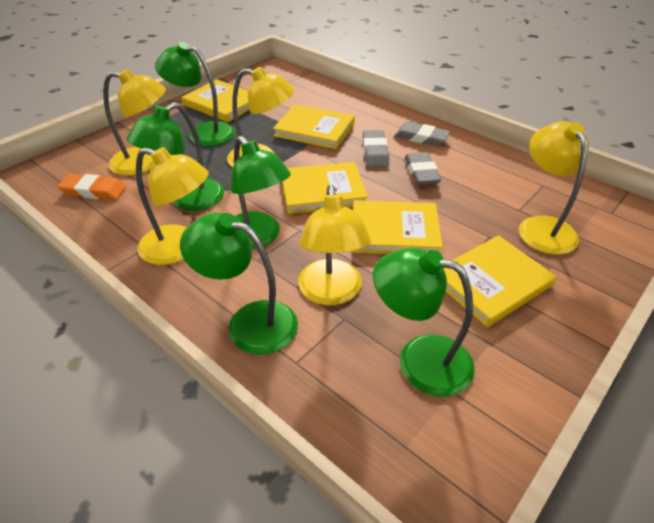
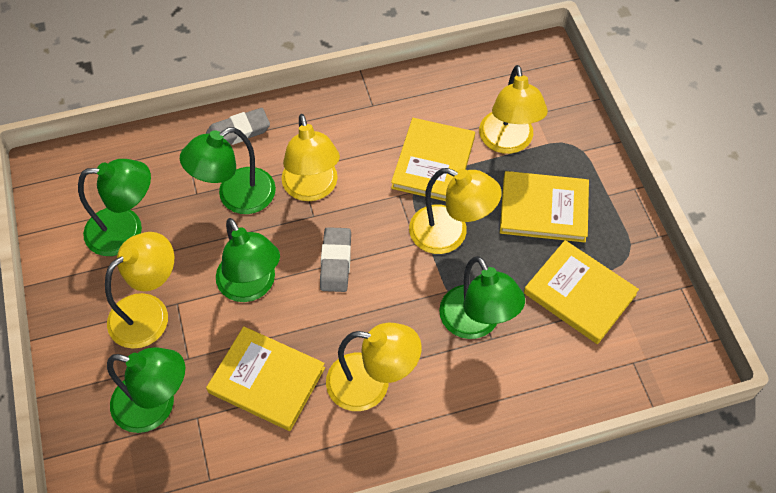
grey eraser: [363,130,389,167] [394,122,451,146] [405,152,441,185] = 3 -> [206,108,270,145] [320,227,351,292] = 2
orange eraser: [58,174,126,200] = 1 -> none = 0
yellow book: [182,79,250,123] [273,104,355,149] [282,162,368,214] [351,200,443,254] [444,235,557,327] = 5 -> [206,326,325,431] [391,118,475,201] [500,171,589,242] [524,240,639,344] = 4

